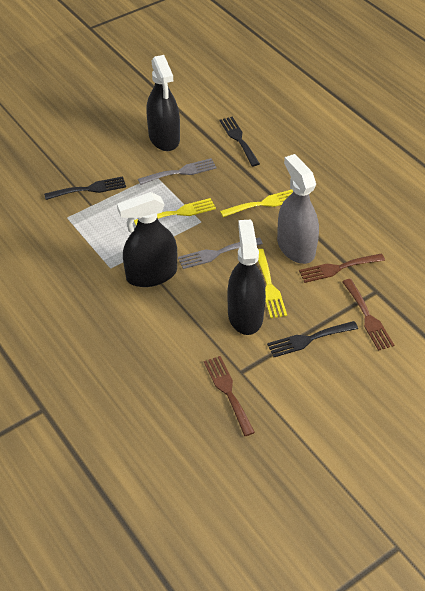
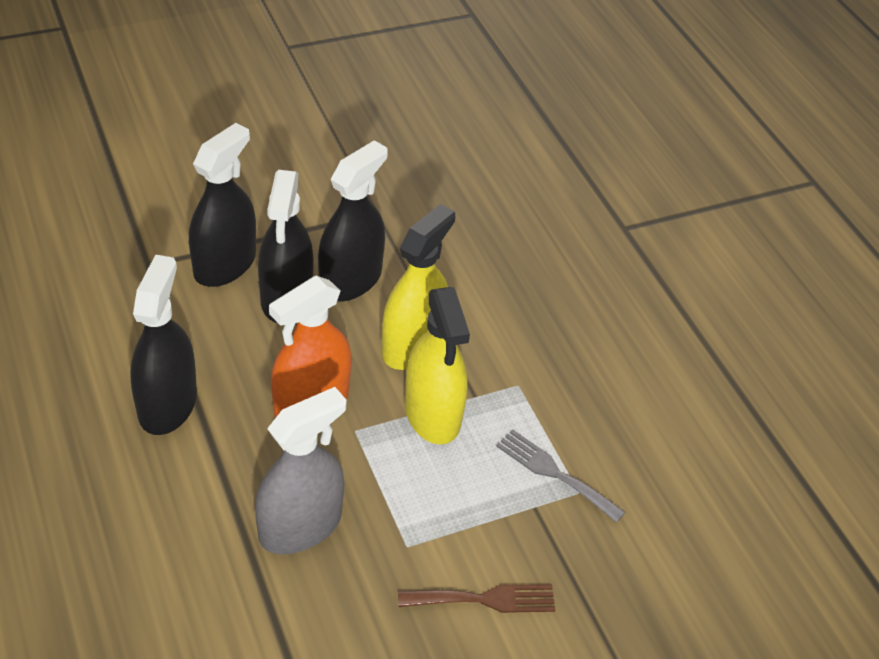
black fork: [44,176,126,200] [219,117,260,167] [267,321,358,357] = 3 -> none = 0
black spray bottle: [117,192,177,287] [146,55,180,151] [227,220,266,335] = 3 -> [130,255,197,435] [189,123,256,287] [258,170,314,323] [318,140,388,302] = 4
brown fork: [204,356,255,436] [299,253,385,283] [342,279,394,351] = 3 -> [398,584,555,613] = 1
grey fork: [138,158,217,185] [178,237,263,269] = 2 -> [496,429,625,523] = 1
orange spray bottle: none = 0 -> [269,276,352,418] = 1
yellow fork: [134,198,216,225] [220,189,293,217] [258,249,287,318] = 3 -> none = 0
yellow spray bottle: none = 0 -> [382,204,455,370] [405,287,470,444] = 2

